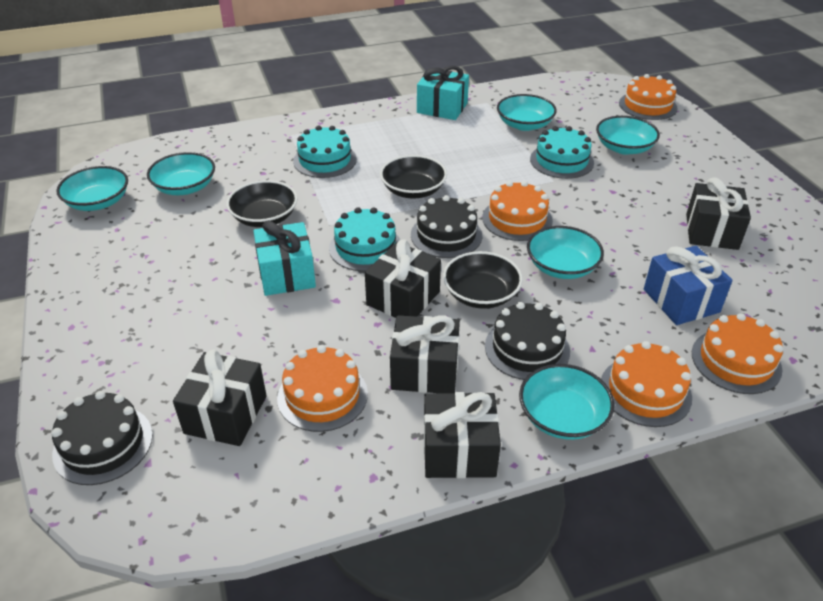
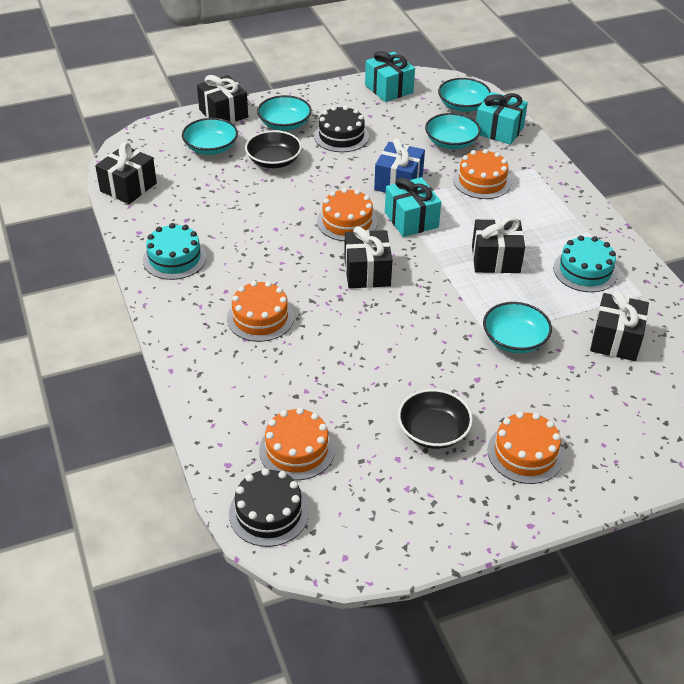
black bowl: [226,180,298,227] [380,155,447,199] [443,251,523,309] = 3 -> [245,130,302,168] [398,389,473,449] = 2
black cake: [51,391,153,485] [411,195,482,258] [485,302,570,380] = 3 -> [229,468,309,547] [314,106,369,152] = 2
turquoise bowl: [56,166,128,211] [147,152,215,195] [497,94,557,131] [519,364,614,440] [527,226,604,279] [596,116,660,155] = 6 -> [182,118,238,155] [257,95,312,131] [425,113,481,150] [438,78,491,112] [483,302,552,353] = 5
turquoise cake: [293,126,357,178] [329,207,400,271] [530,126,594,179] = 3 -> [143,223,207,280] [553,235,618,292] = 2
turquoise gift: [253,220,316,296] [417,66,469,120] = 2 -> [365,51,415,102] [385,177,441,237] [476,92,528,145] = 3

